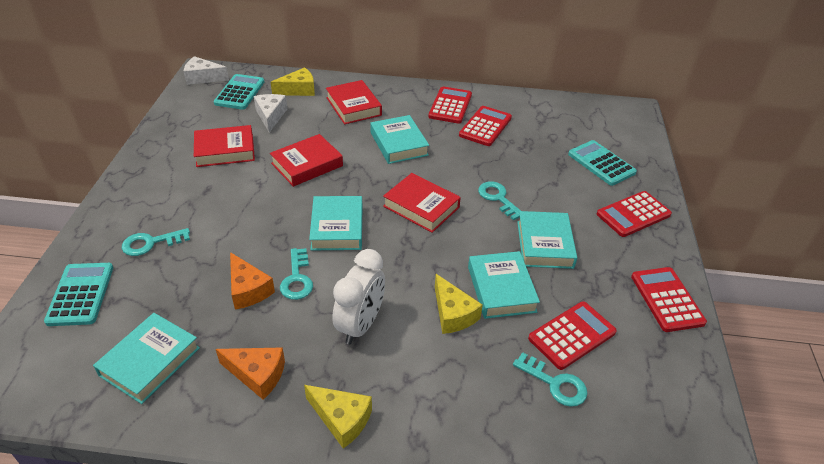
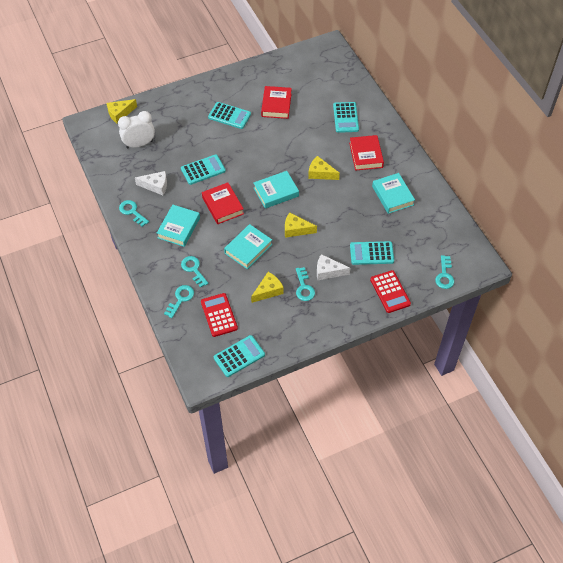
orange cheese: [216,347,285,400] [230,252,275,310] = 2 -> none = 0
red book: [194,125,255,167] [270,134,343,187] [326,80,382,124] [383,173,461,233] = 4 -> [202,182,244,224] [261,86,292,119] [349,135,384,171] = 3
red calculator: [428,86,472,124] [459,106,512,146] [528,301,617,370] [597,191,672,237] [631,267,707,332] = 5 -> [201,293,238,337] [370,270,411,313] = 2
turquoise book: [93,313,200,404] [309,196,363,250] [370,115,429,164] [468,251,540,319] [517,211,577,269] = 5 -> [157,205,200,247] [224,224,272,269] [254,171,299,209] [372,173,415,214] = 4
turquoise calculator: [44,263,113,326] [214,74,265,110] [568,140,637,186] = 3 -> [181,154,226,185] [208,102,251,129] [214,335,265,377] [333,102,359,133] [350,241,394,265] = 5
turquoise key: [122,228,190,256] [280,248,313,300] [478,181,521,221] [513,352,588,407] = 4 -> [119,200,149,227] [164,285,194,318] [181,256,208,288] [296,267,315,301] [435,255,454,289] = 5
yellow cheese: [271,67,315,96] [304,385,372,449] [435,274,483,334] = 3 -> [106,99,137,124] [251,272,284,303] [285,212,317,238] [308,156,340,180] = 4

